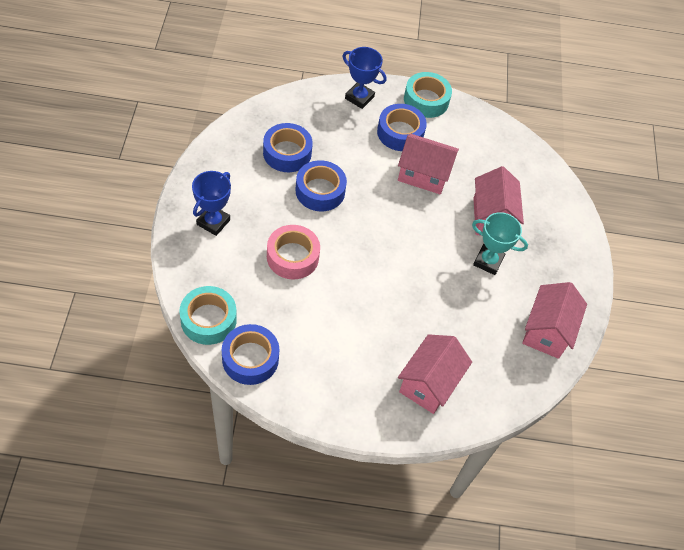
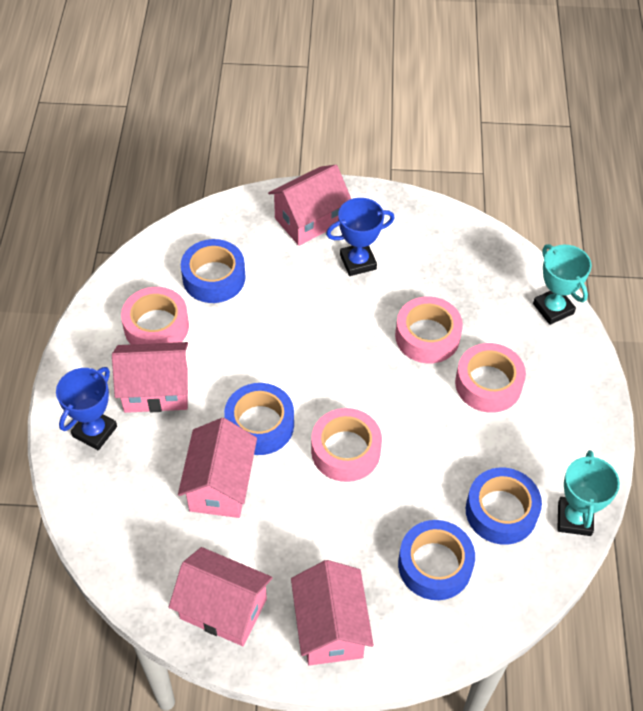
pink house: [398,134,459,195] [398,334,472,414] [473,166,524,235] [522,282,587,359] = 4 -> [112,342,188,413] [169,547,273,646] [178,418,257,518] [268,165,351,246] [291,560,374,666] = 5
pink tape: [267,225,320,280] = 1 -> [121,287,189,344] [311,408,382,482] [395,296,463,363] [455,343,526,413] = 4
turquoise tape: [179,286,237,345] [404,72,452,118] = 2 -> none = 0
turquoise trophy: [472,212,528,275] = 1 -> [533,244,592,325] [557,450,620,536] = 2

